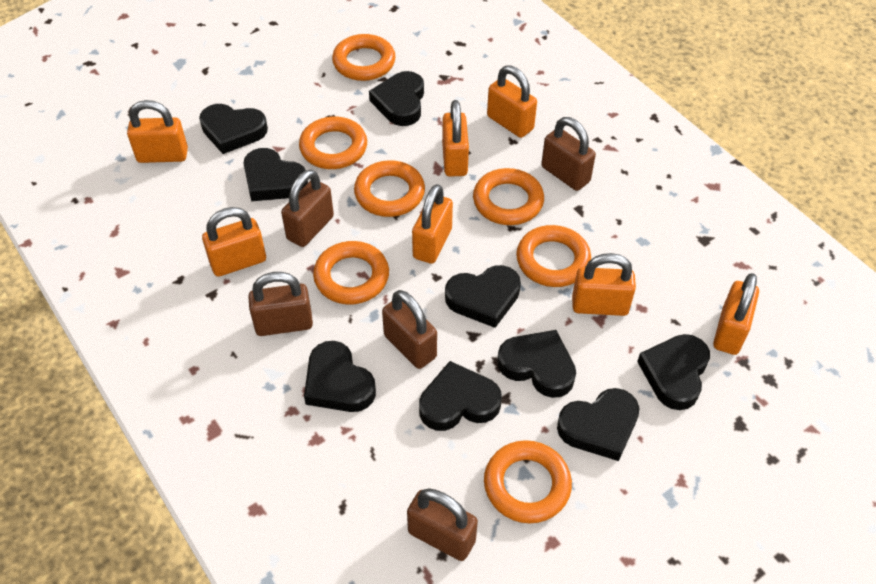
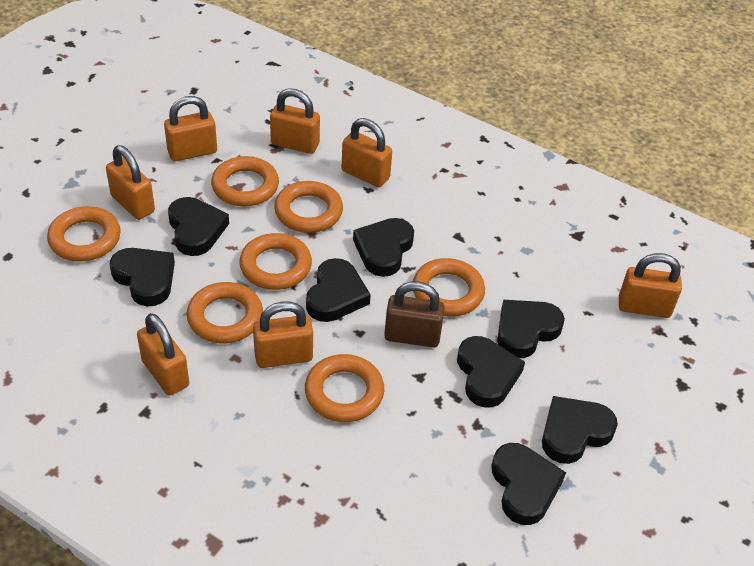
black heart: [199,104,268,154] [243,148,308,201] [304,341,376,412] [369,71,424,126] [419,361,502,431] [445,265,521,328] [497,330,576,398] [557,388,639,461] [637,334,710,410] = 9 -> [110,248,175,306] [168,197,229,256] [306,258,371,322] [353,218,414,277] [457,336,525,408] [491,443,566,525] [497,300,565,358] [542,396,618,464] = 8
brown padlock: [248,272,313,336] [281,170,334,247] [382,290,437,369] [407,488,478,561] [541,117,596,191] = 5 -> [384,281,445,347] = 1

